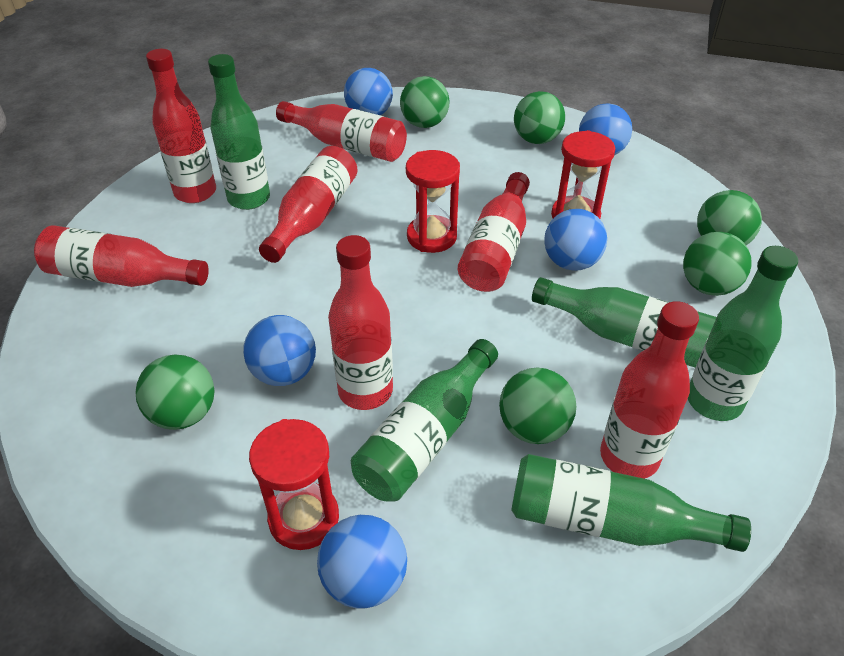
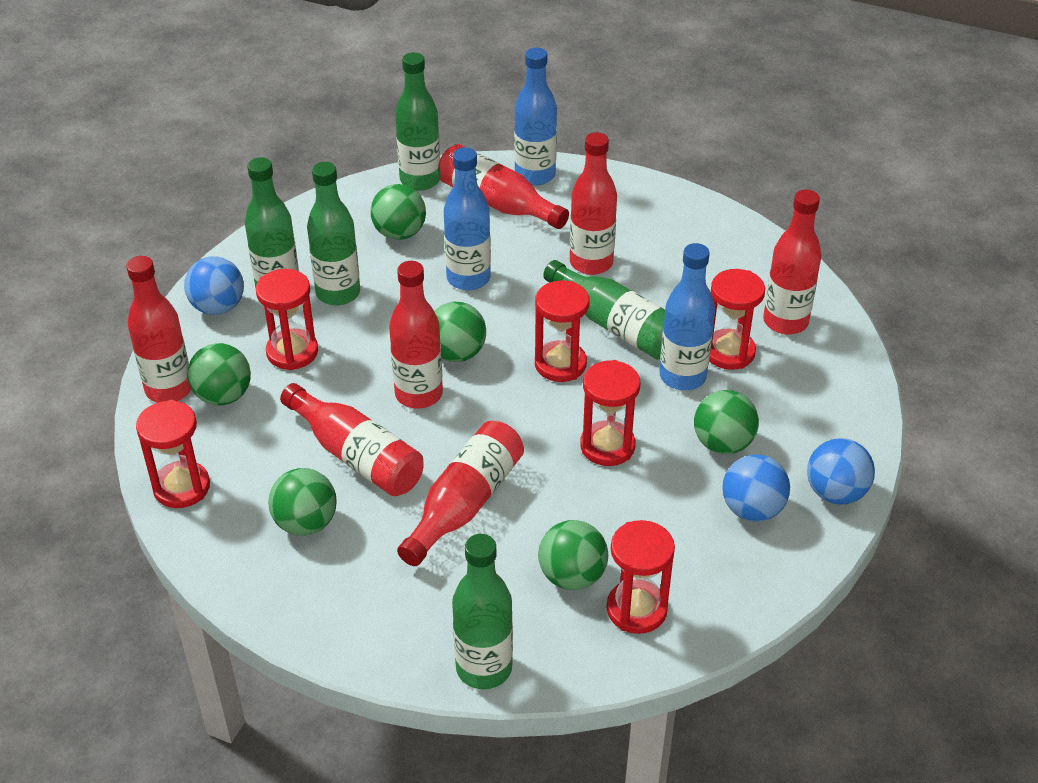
blue ball: [243,315,316,386] [317,515,407,609] [344,68,393,115] [544,209,607,271] [579,104,632,155] = 5 -> [184,256,244,315] [722,454,790,522] [807,438,875,505] = 3
blue bottle: none = 0 -> [444,147,491,290] [514,48,557,185] [659,243,715,390] = 3
red hourglass: [249,419,339,550] [406,150,460,253] [551,130,615,219] = 3 -> [136,400,210,508] [256,269,318,370] [535,281,589,382] [580,360,640,466] [607,520,675,634] [709,269,765,370] = 6

